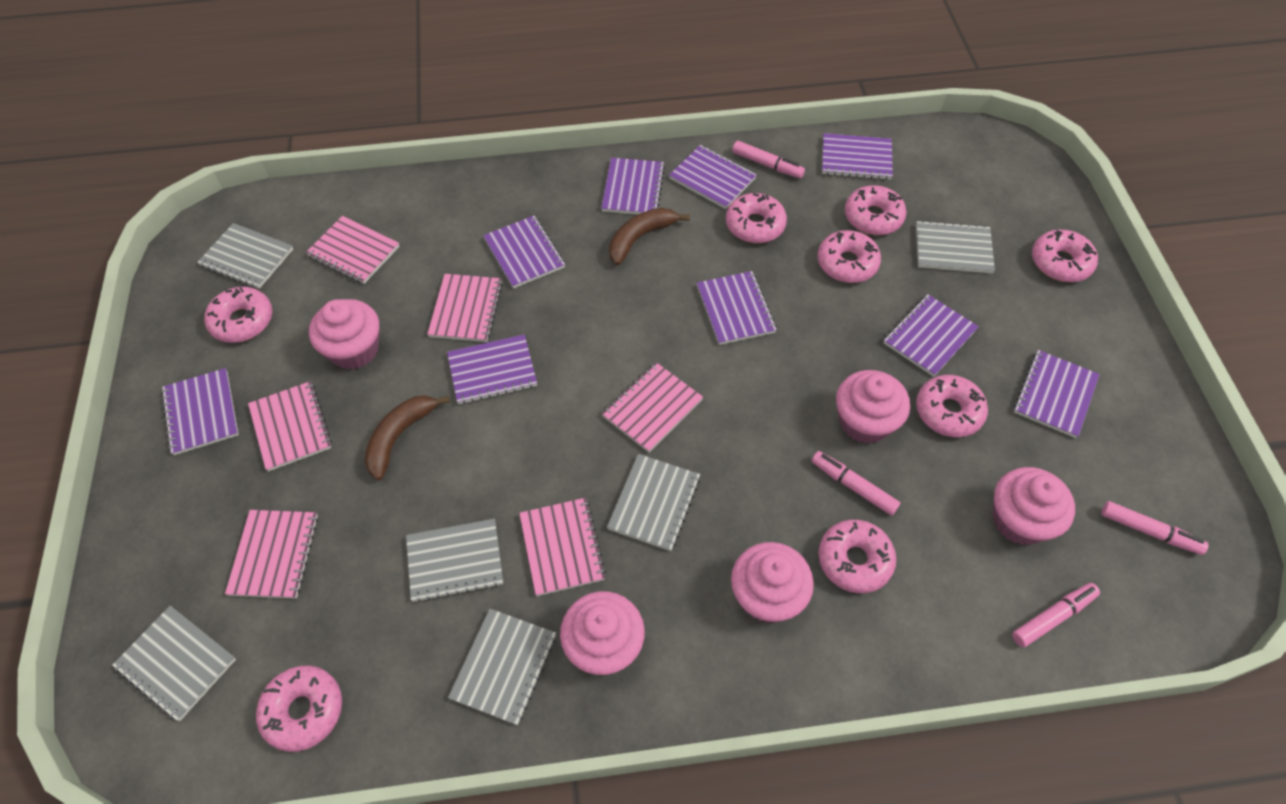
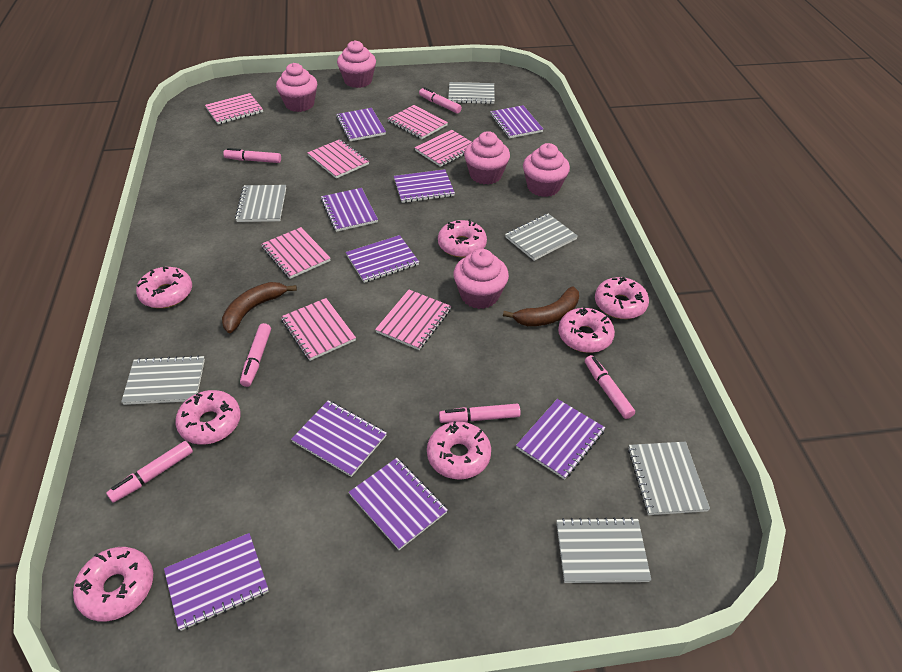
pink donut: [204,287,272,343] [256,666,342,752] [726,193,787,243] [818,230,881,283] [818,520,896,593] [845,185,906,235] [916,375,988,437] [1032,230,1098,282] = 8 -> [73,547,153,622] [136,267,192,308] [175,390,241,444] [427,421,491,480] [438,219,487,257] [558,307,615,353] [595,277,649,319] = 7
pink marker: [732,141,805,178] [812,451,900,516] [1012,583,1100,647] [1101,501,1209,555] = 4 -> [106,441,193,503] [223,148,281,163] [240,323,271,387] [419,87,462,114] [439,404,521,423] [585,355,635,419] = 6
pink notebook: [225,510,318,599] [248,381,332,472] [306,216,400,284] [427,274,503,342] [519,498,606,596] [601,362,703,452] = 6 -> [205,93,263,124] [261,227,330,279] [281,298,356,361] [307,139,369,178] [375,290,451,350] [388,105,448,139] [414,130,472,167] = 7

